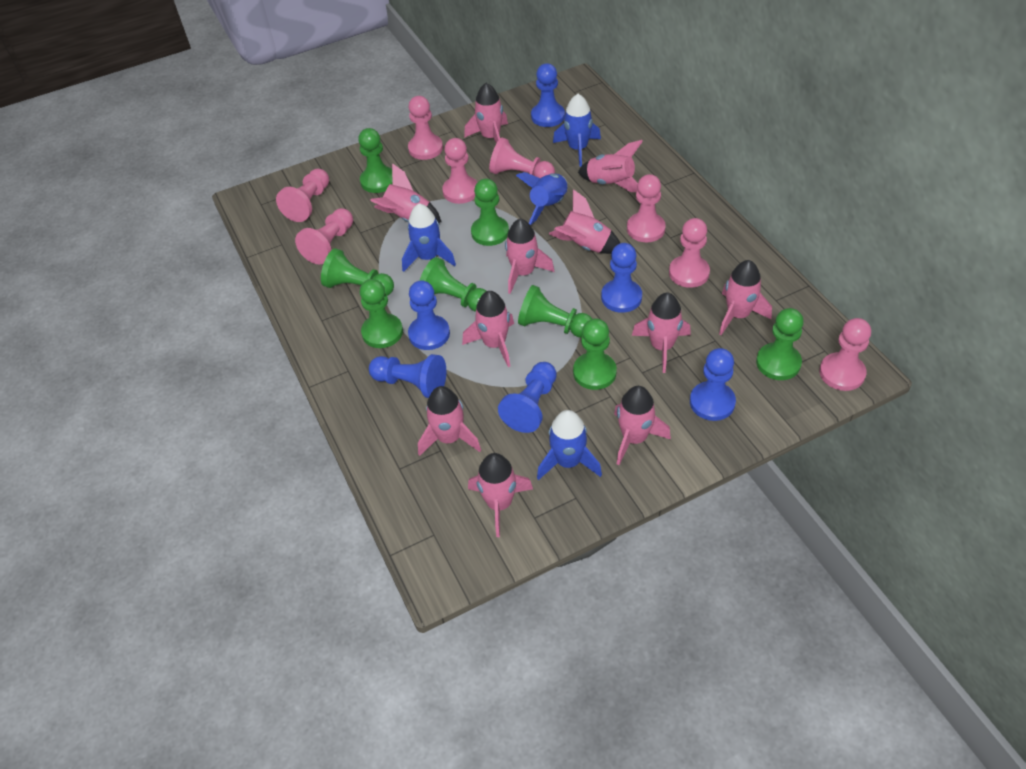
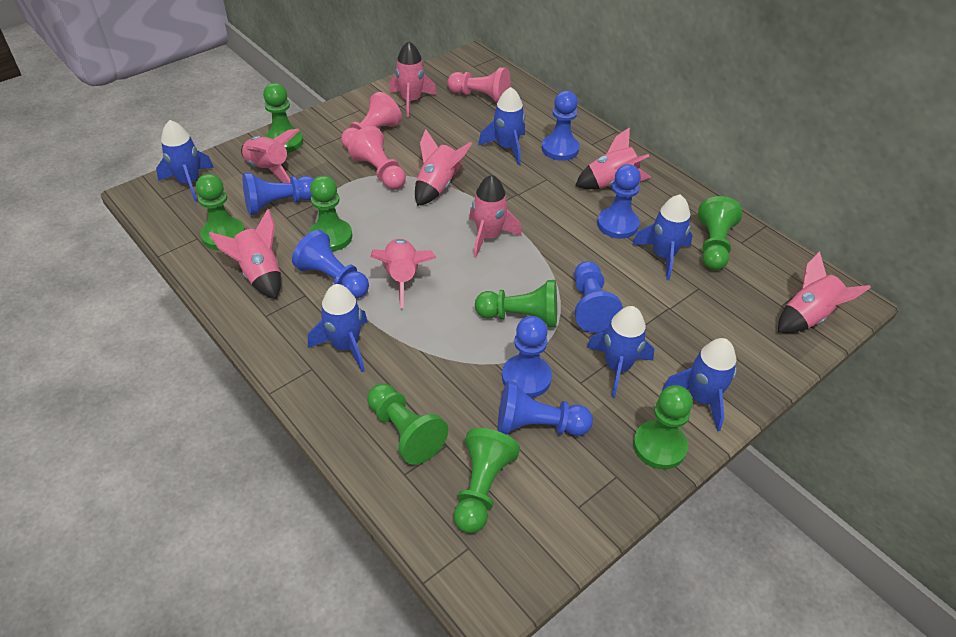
blue pawn: [369,354,446,398] [408,280,450,350] [498,362,557,433] [531,63,565,127] [601,243,642,313] [690,348,736,421] = 6 -> [243,172,314,215] [292,230,369,298] [498,381,593,436] [502,316,552,398] [542,91,580,161] [574,261,623,333] [597,164,641,239] = 7
blue rocket: [402,203,456,272] [516,172,567,225] [537,410,602,480] [553,94,601,167] = 4 -> [156,120,214,201] [308,284,368,372] [478,87,525,165] [587,306,654,398] [632,194,693,280] [662,338,737,431] = 6
pink pawn: [276,169,329,222] [295,208,353,264] [408,96,443,160] [442,138,477,204] [489,137,555,178] [627,174,666,242] [669,218,710,288] [819,318,871,391] = 8 -> [341,92,402,148] [347,126,406,189] [447,67,511,104] = 3
pink rocket: [370,163,442,223] [418,386,481,456] [462,291,514,367] [464,83,508,143] [468,453,533,537] [505,218,555,294] [549,189,620,254] [578,140,643,192] [614,386,671,465] [632,293,691,373] [719,260,772,335] = 11 -> [209,209,281,299] [241,129,300,183] [370,239,436,308] [389,41,437,117] [415,129,472,206] [469,175,522,258] [575,127,651,189] [778,251,871,333] = 8

